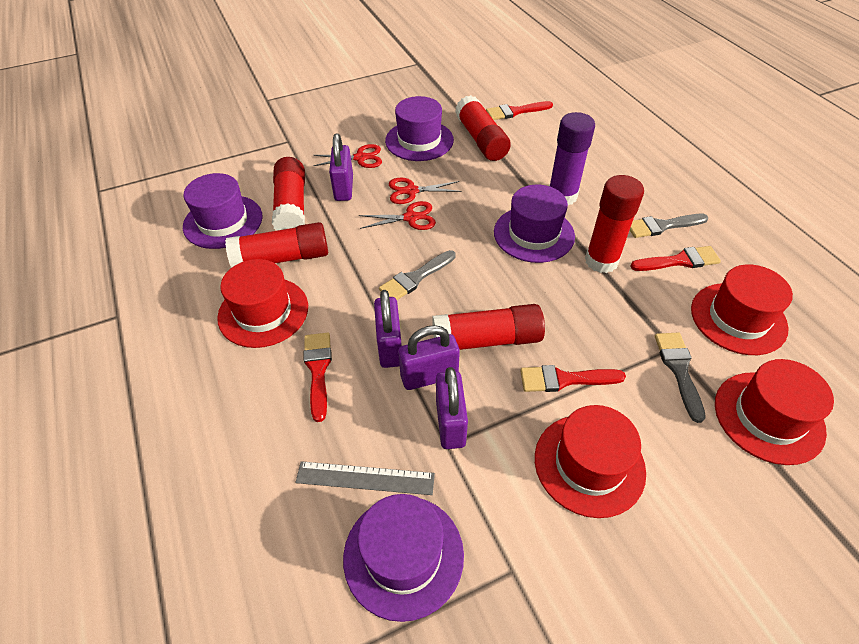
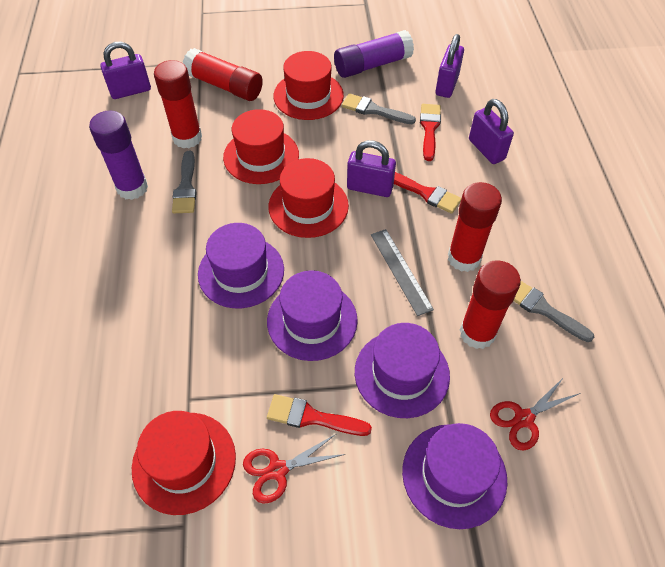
purple glue stick: [549,112,595,205] = 1 -> [89,110,148,200] [334,30,414,78] = 2
red brush: [304,333,332,422] [486,101,553,120] [520,365,626,392] [630,246,721,271] = 4 -> [267,394,372,436] [394,172,461,214] [420,104,441,161] = 3
red glue stick: [225,222,328,268] [272,157,305,230] [432,304,545,350] [455,95,511,161] [585,175,644,273] = 5 -> [154,60,202,148] [183,48,263,101] [448,182,502,272] [460,260,521,349] = 4
red scissors: [314,144,382,168] [359,201,436,230] [389,178,462,204] = 3 -> [243,434,346,504] [490,377,580,450] = 2

